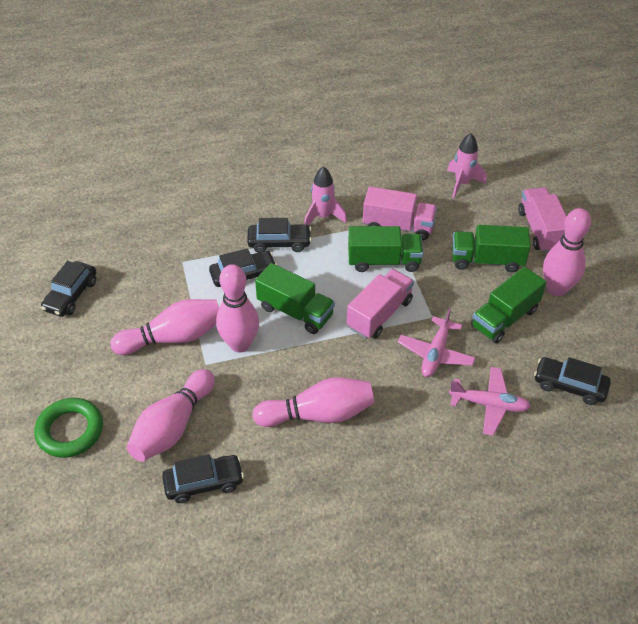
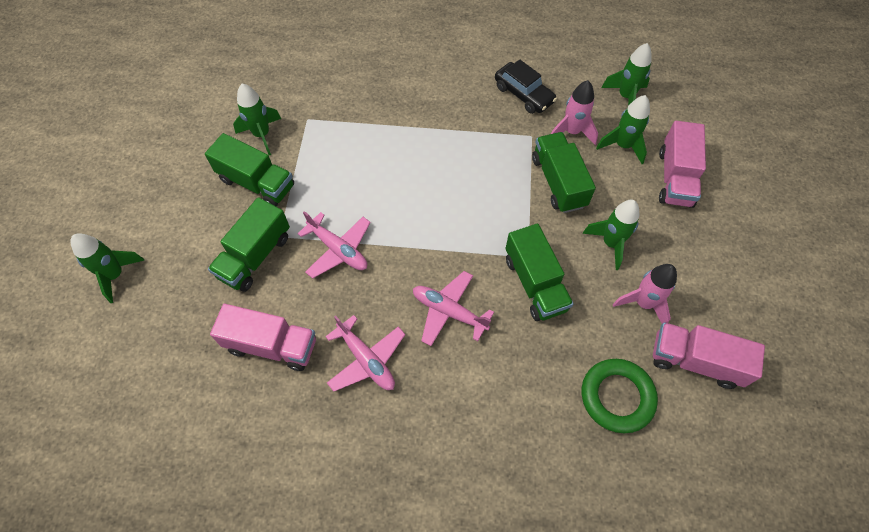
black car: [41,261,96,317] [162,454,244,503] [209,248,277,287] [247,218,312,253] [534,357,611,405] = 5 -> [495,59,557,114] = 1
green rocket: none = 0 -> [70,233,144,303] [233,83,281,155] [583,200,639,270] [596,95,650,164] [601,43,652,106] = 5
pink bowling pin: [110,299,219,355] [127,369,215,462] [216,264,259,353] [252,377,374,427] [543,208,591,296] = 5 -> none = 0
pink plane: [398,308,476,377] [449,367,531,436] = 2 -> [297,211,371,279] [325,315,405,392] [413,271,494,346] = 3

